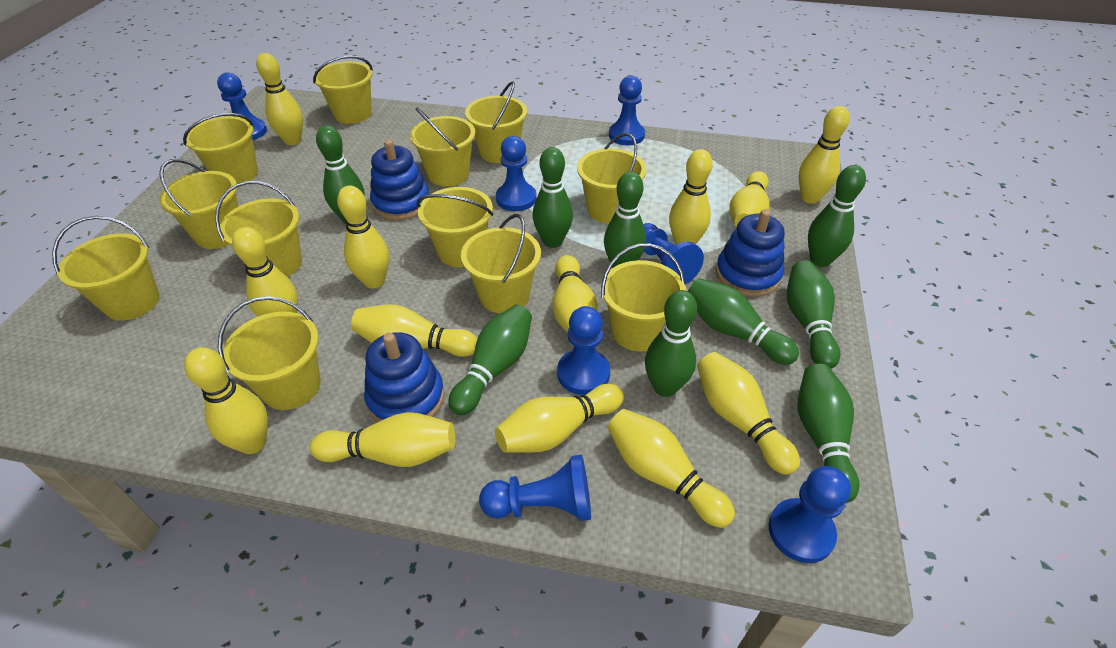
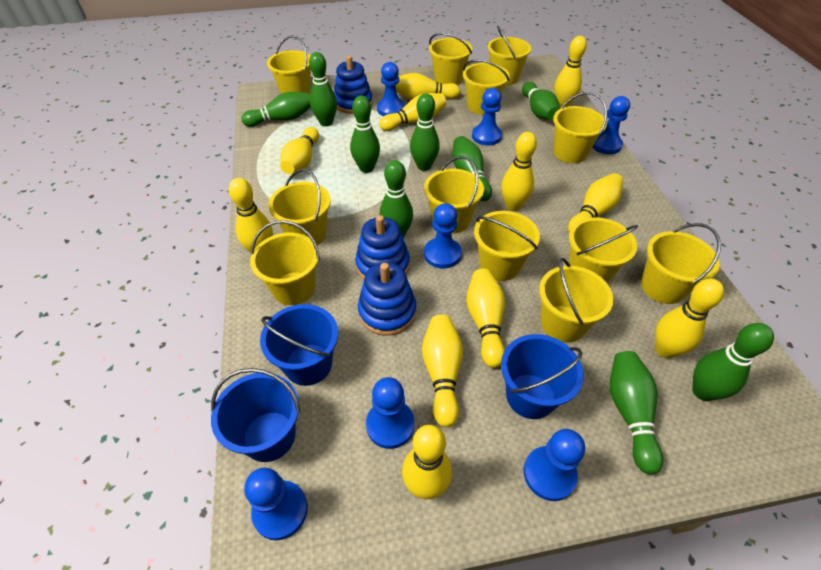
blue bucket: none = 0 -> [211,368,300,462] [260,304,338,386] [501,334,584,419] = 3
yellow bowling pin: [184,347,268,454] [232,227,298,317] [256,53,303,145] [310,412,455,467] [337,185,389,289] [351,304,478,357] [495,384,624,453] [553,255,597,333] [607,409,735,528] [669,149,713,245] [697,352,800,475] [729,171,770,227] [799,106,850,204] = 13 -> [229,178,273,253] [280,127,319,174] [379,93,446,131] [395,73,461,99] [402,425,452,499] [422,315,463,427] [466,269,505,368] [501,132,537,211] [554,36,587,108] [568,173,623,232] [655,279,724,359] = 11

